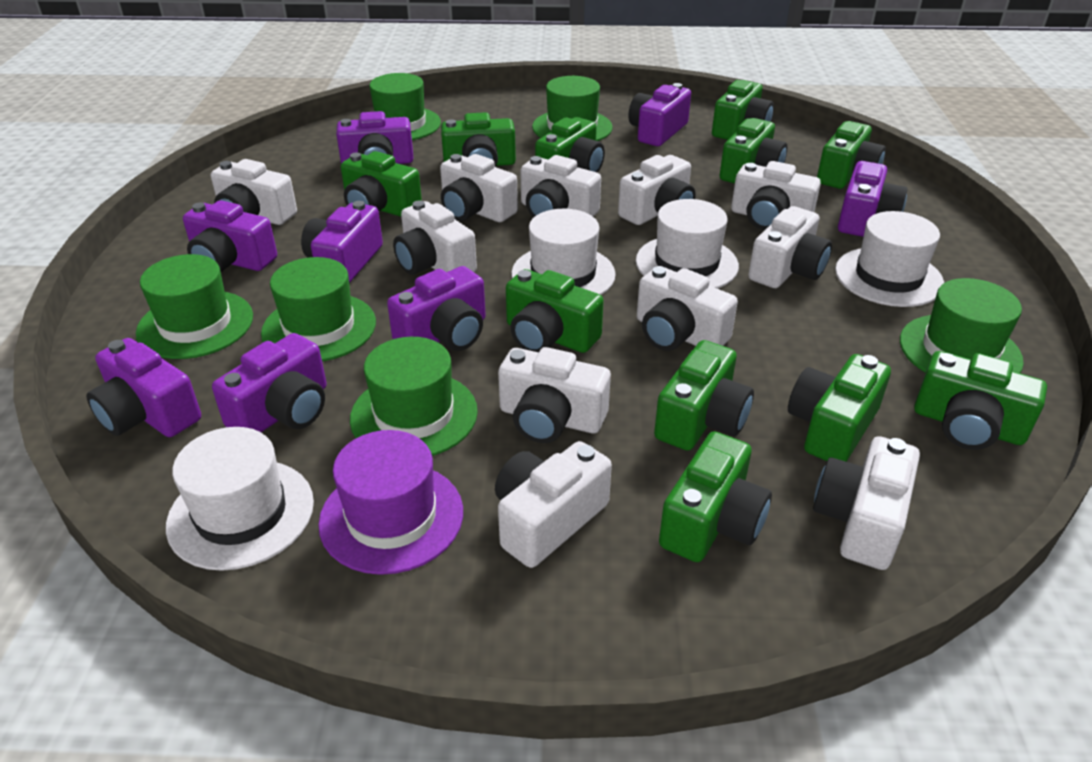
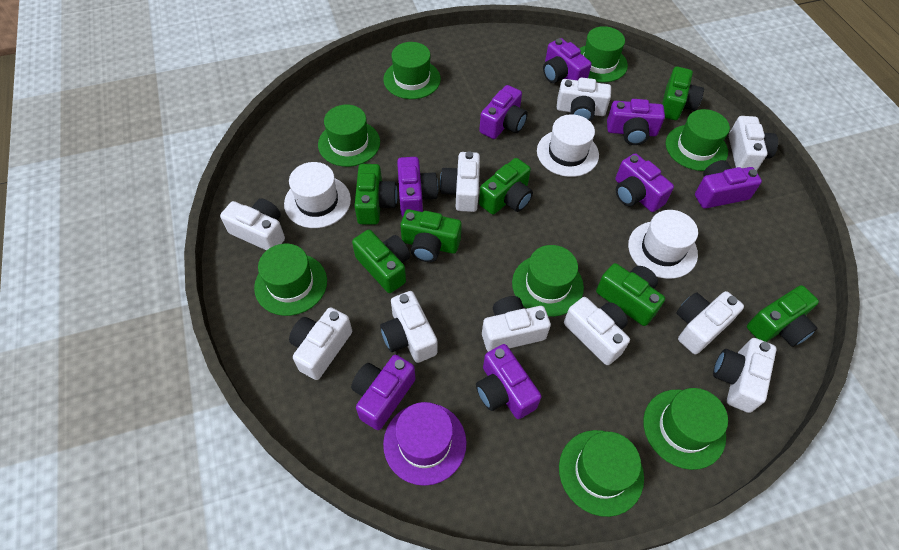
green camera: [341,151,422,217] [441,112,516,167] [506,269,604,353] [535,117,605,173] [654,340,754,451] [659,431,772,562] [712,80,774,140] [720,118,787,184] [788,354,891,462] [817,121,886,189] [914,351,1047,450] = 11 -> [352,230,410,293] [354,164,398,225] [400,209,462,262] [479,158,533,215] [596,263,665,326] [662,67,704,120] [747,285,819,347] = 7
green hat: [136,254,253,359] [261,257,376,362] [350,337,478,456] [369,73,441,140] [532,76,613,141] [900,278,1024,373] = 6 -> [254,244,327,316] [318,105,380,167] [383,42,441,99] [512,245,584,317] [559,430,644,517] [579,26,628,82] [643,388,728,470] [666,109,730,171] = 8
white camera: [211,159,297,225] [393,200,477,275] [440,154,518,222] [495,441,612,568] [498,347,611,443] [520,155,601,218] [618,155,696,225] [637,266,738,351] [731,161,821,230] [748,206,832,288] [813,436,920,570] = 11 -> [220,198,285,251] [289,307,352,380] [380,291,437,363] [440,151,480,212] [482,296,551,352] [557,77,611,121] [564,297,630,365] [676,291,744,354] [713,338,777,413] [729,116,778,171] = 10
white hat: [166,427,314,571] [511,209,616,295] [636,199,739,289] [835,211,944,307] = 4 -> [284,162,351,228] [537,114,599,177] [628,210,698,279] = 3

